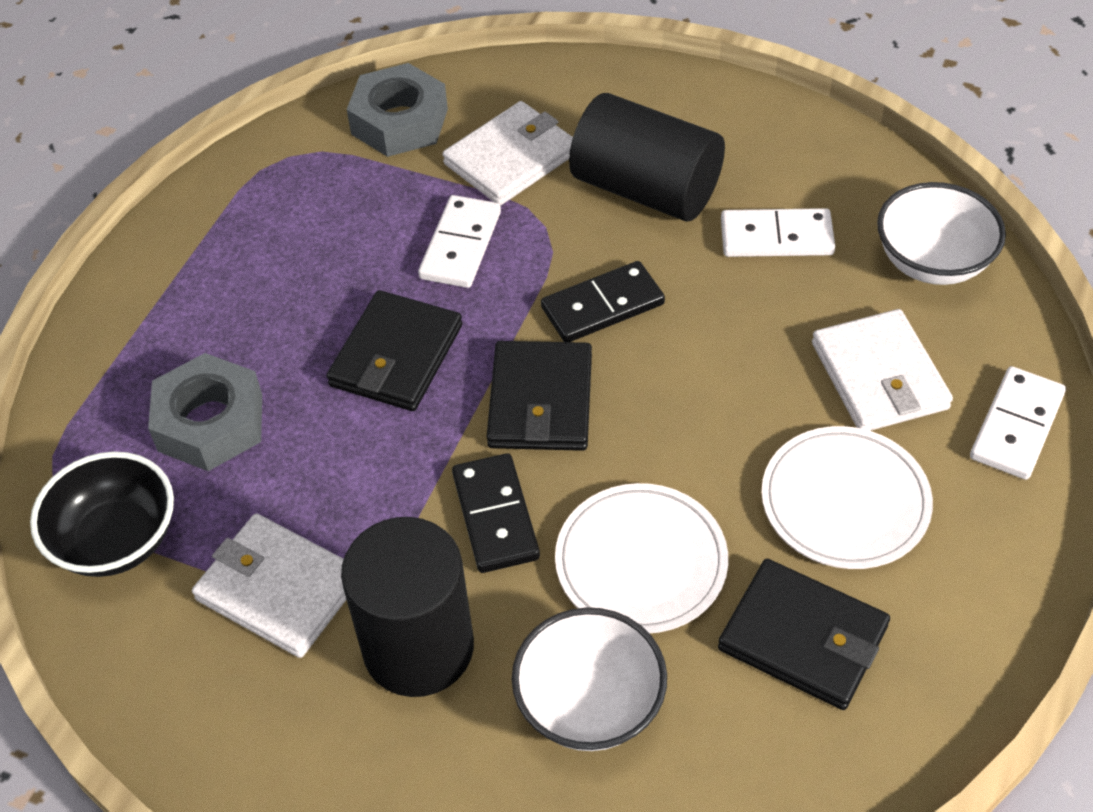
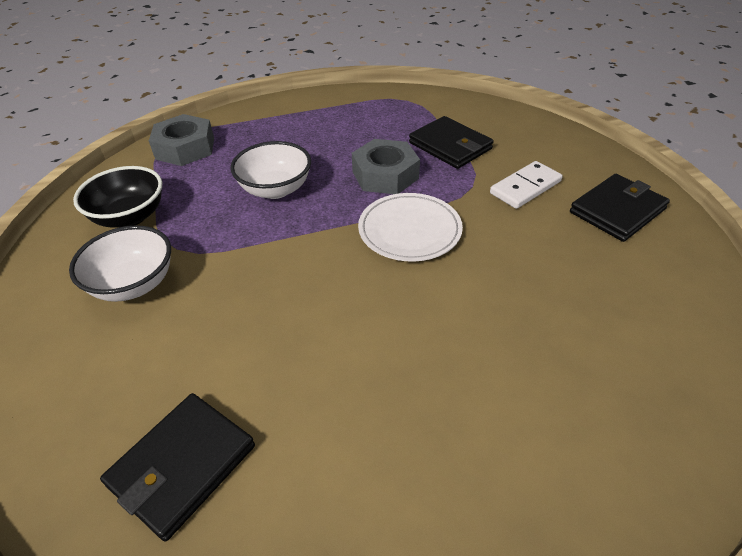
black cylinder: [341,517,474,697] [569,93,725,221] = 2 -> none = 0
black domino: [452,453,540,573] [541,261,665,342] = 2 -> none = 0
white domino: [418,195,501,288] [721,208,835,257] [970,366,1066,480] = 3 -> [490,161,563,209] = 1
white plate: [555,483,728,633] [761,426,933,569] = 2 -> [358,193,463,261] = 1
white wallet: [192,513,346,658] [443,101,573,206] [812,309,953,431] = 3 -> none = 0

